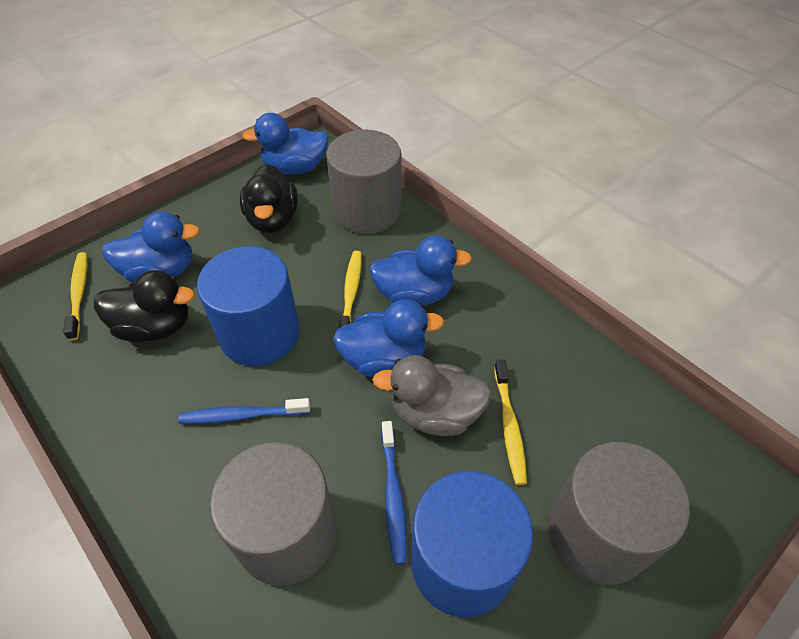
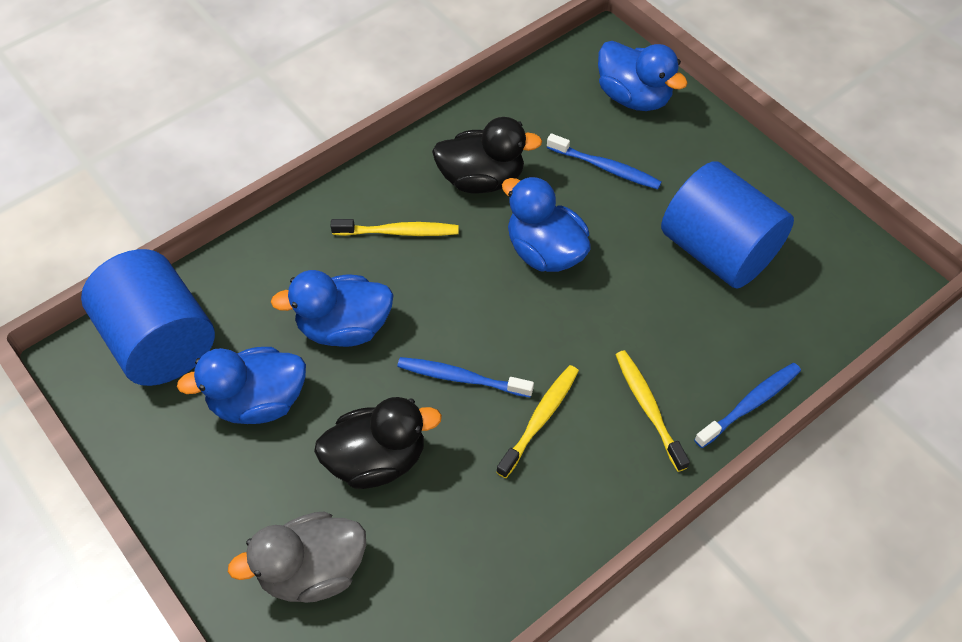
blue toothbrush: [178,398,310,424] [381,421,407,564] = 2 -> [397,357,534,398] [547,133,662,189] [694,363,801,448] = 3
grey cylinder: [210,442,337,586] [326,130,401,234] [548,442,690,585] = 3 -> none = 0

